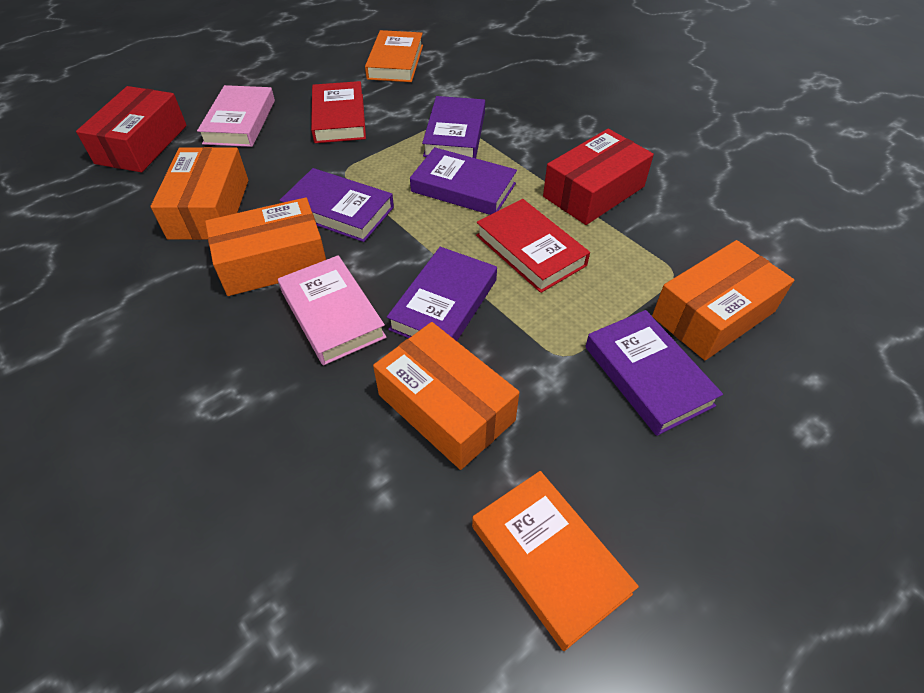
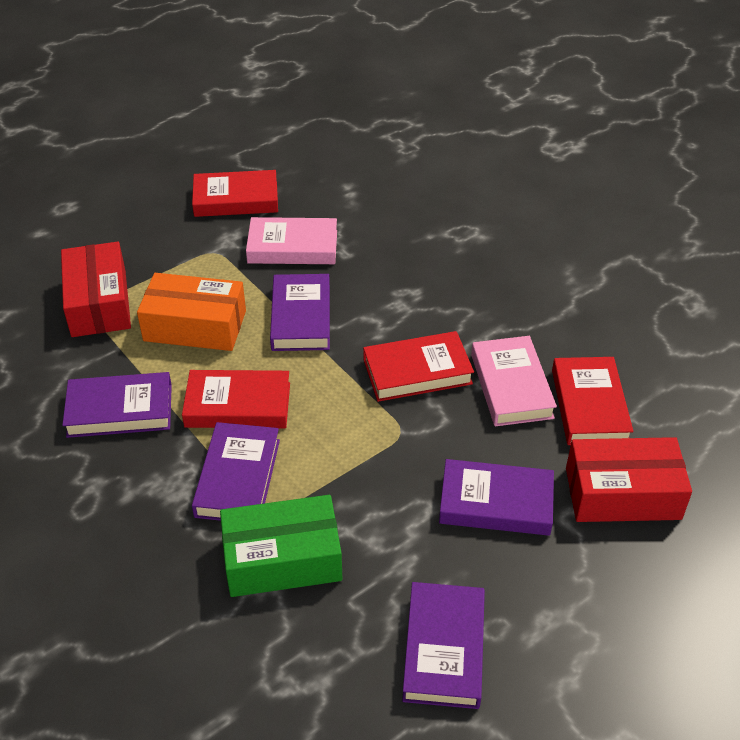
green box: none = 0 -> [220,495,342,597] = 1
orange book: [365,30,423,82] [472,471,639,651] = 2 -> none = 0
orange box: [151,147,248,240] [205,197,326,296] [373,322,519,470] [652,240,794,360] = 4 -> [137,273,246,351] = 1
red book: [311,81,366,143] [476,199,590,293] = 2 -> [182,370,290,429] [192,170,278,217] [363,331,474,402] [552,357,634,445] = 4

